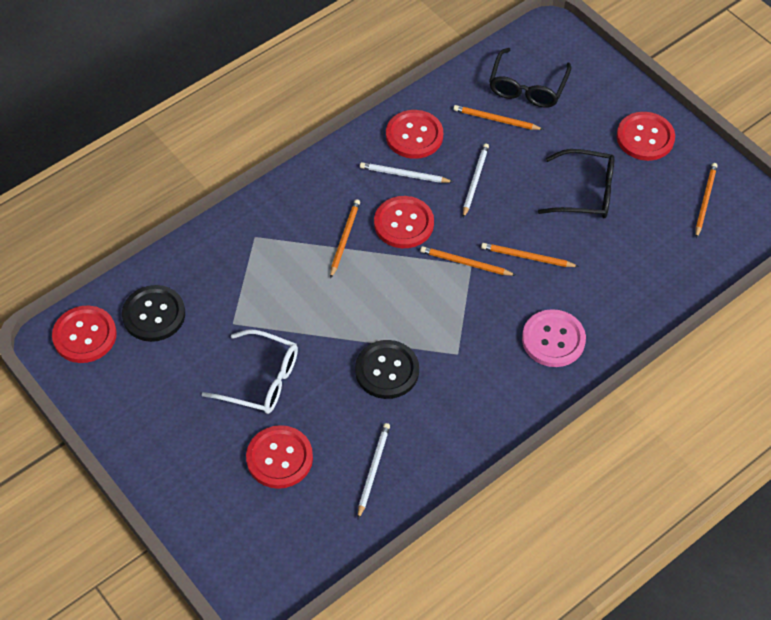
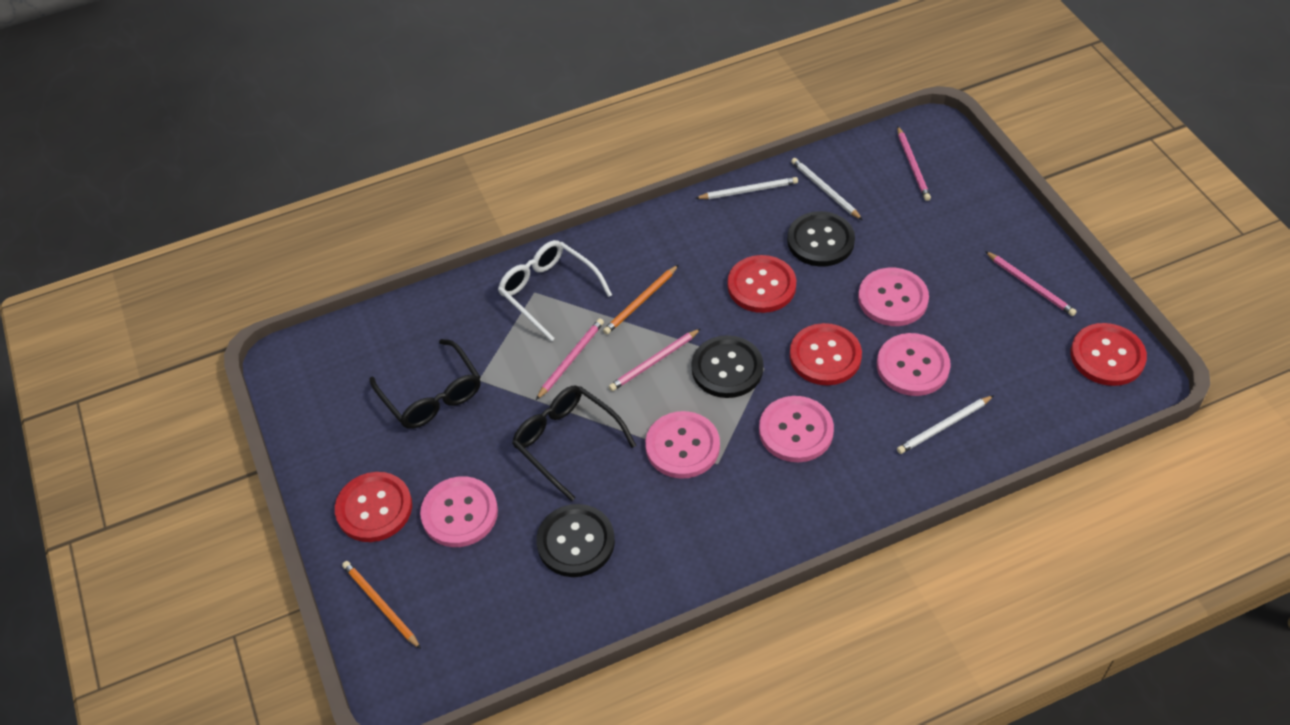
black button: [122,285,185,342] [355,340,419,399] = 2 -> [536,504,615,577] [692,335,764,398] [787,211,855,267] = 3
orange pencil: [330,199,360,279] [420,246,516,276] [453,105,544,130] [481,243,579,267] [695,163,718,238] = 5 -> [342,561,421,649] [603,265,678,335] = 2
pink button: [522,309,586,367] = 1 -> [420,476,498,547] [645,411,720,479] [759,396,834,462] [858,268,929,326] [877,333,951,396] = 5
pink pencil: none = 0 -> [536,318,604,400] [609,329,700,391] [897,126,931,201] [985,251,1077,316] = 4
red button: [52,306,117,363] [246,425,313,489] [374,196,434,248] [386,110,443,159] [617,112,675,161] = 5 -> [335,472,412,542] [728,255,796,313] [790,323,862,385] [1071,323,1147,386] = 4

